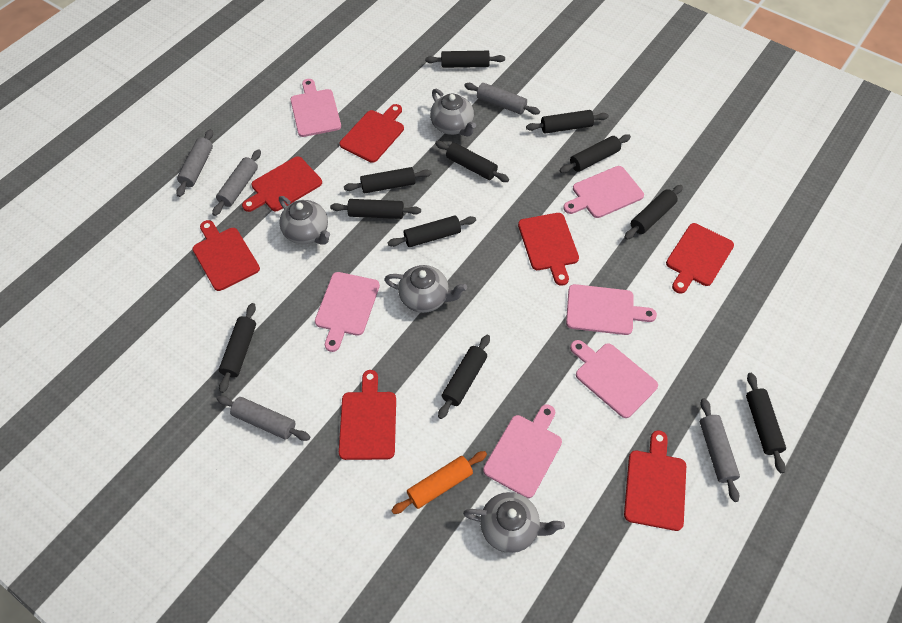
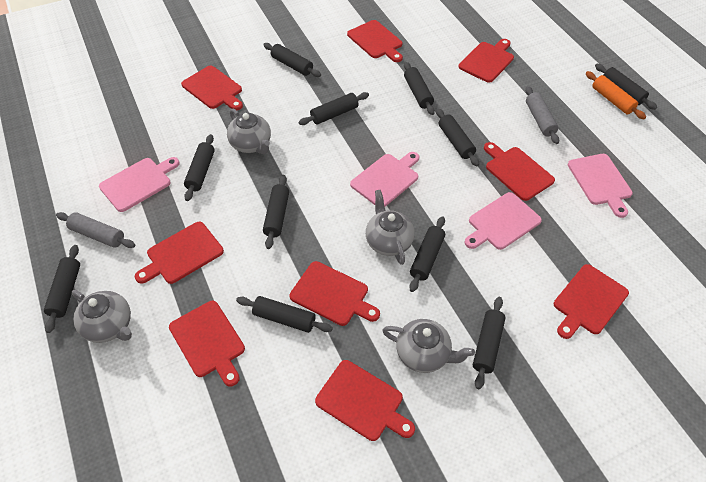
grey rolling pin: [176,129,213,197] [212,149,261,216] [217,396,310,441] [464,83,540,115] [700,398,740,502] = 5 -> [56,212,135,248] [525,86,559,144] = 2
pink cutting board: [290,79,341,137] [315,272,380,352] [483,404,562,498] [563,166,644,218] [566,284,657,335] [570,340,658,418] = 6 -> [99,157,180,212] [350,152,420,207] [464,192,542,250] [568,154,633,218] = 4
red cutting board: [193,220,260,291] [242,156,322,212] [339,370,396,460] [340,104,404,163] [518,213,579,286] [624,431,686,531] [666,223,734,294] = 7 -> [135,222,224,284] [169,301,245,386] [181,66,243,110] [289,261,380,326] [315,360,415,441] [347,20,403,62] [458,39,514,83] [484,142,555,201] [554,264,629,339] = 9

